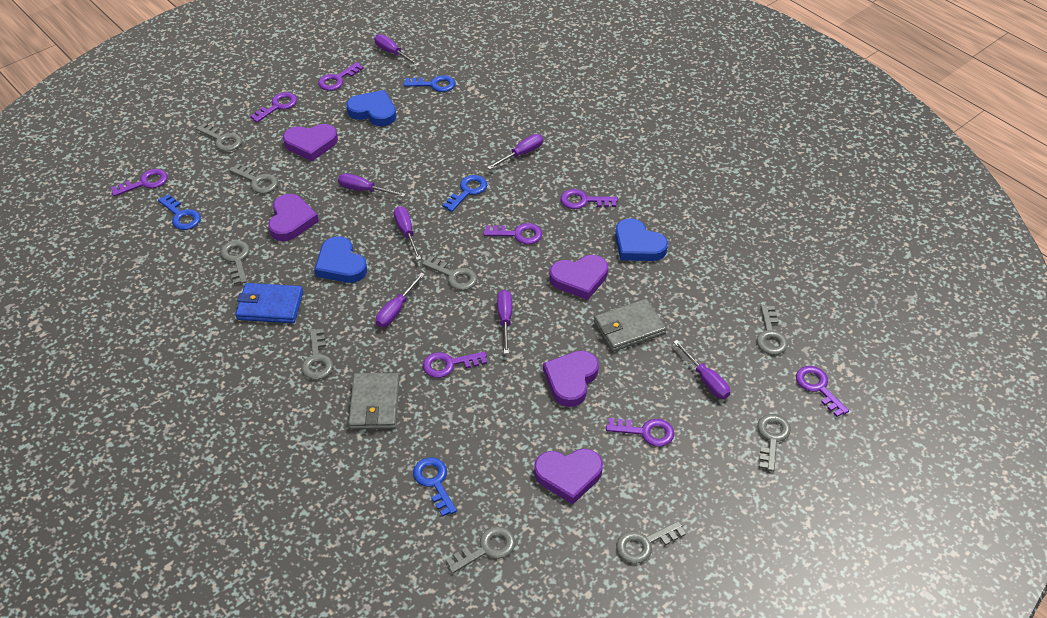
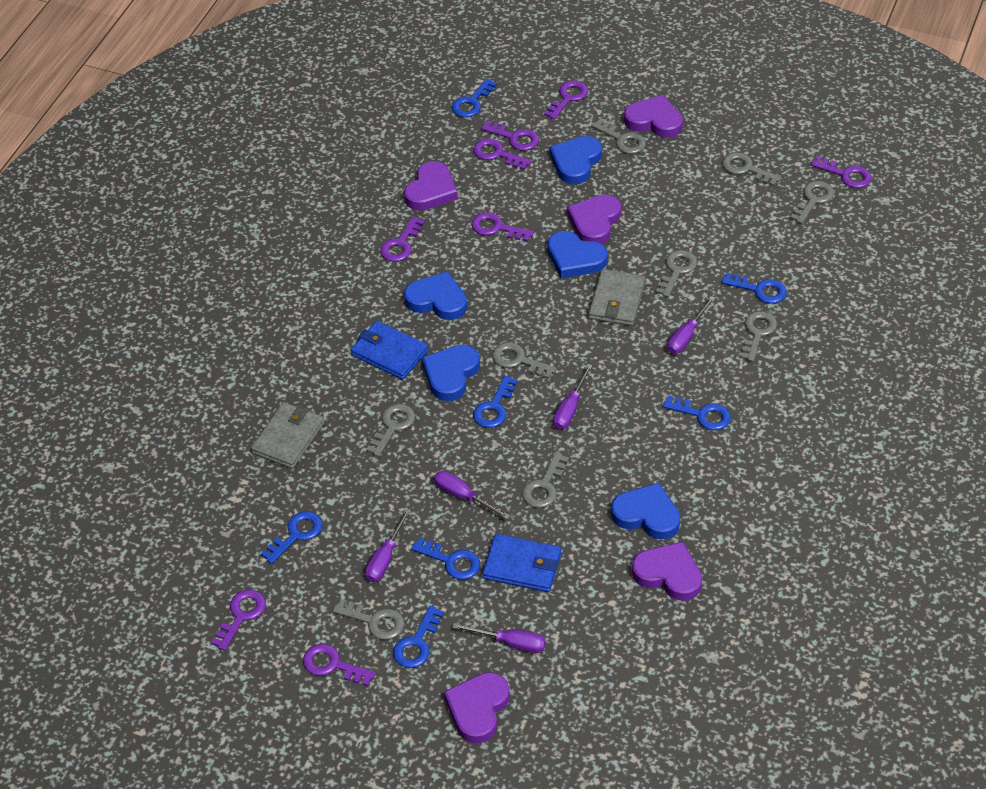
blue heart: [314,236,367,283] [346,90,396,126] [615,218,668,261] = 3 -> [404,271,467,320] [422,345,480,401] [548,231,608,278] [550,136,602,185] [611,483,680,540] = 5
blue key: [158,194,201,230] [404,75,456,92] [413,457,457,517] [443,175,487,212] = 4 -> [261,511,322,564] [393,606,444,668] [412,537,481,580] [452,78,497,117] [473,375,518,428] [662,395,731,430] [721,273,787,304] = 7
blue wallet: [235,283,303,323] = 1 -> [351,321,428,380] [482,534,561,592] = 2
purple screwdriver: [338,174,405,197] [374,34,420,66] [376,273,425,327] [394,206,421,260] [487,134,543,169] [497,290,512,354] [673,340,730,399] = 7 -> [365,509,411,582] [434,471,510,520] [452,623,546,653] [553,364,593,430] [667,296,715,354] = 5

